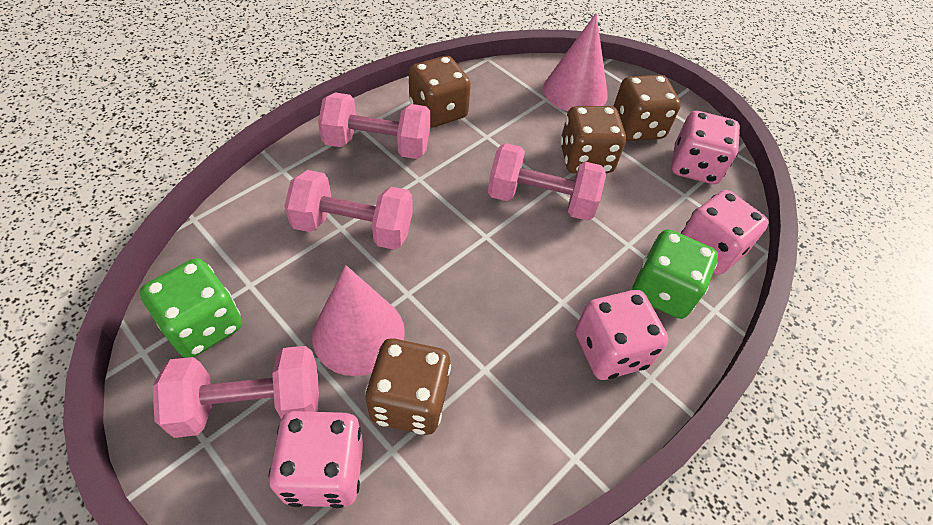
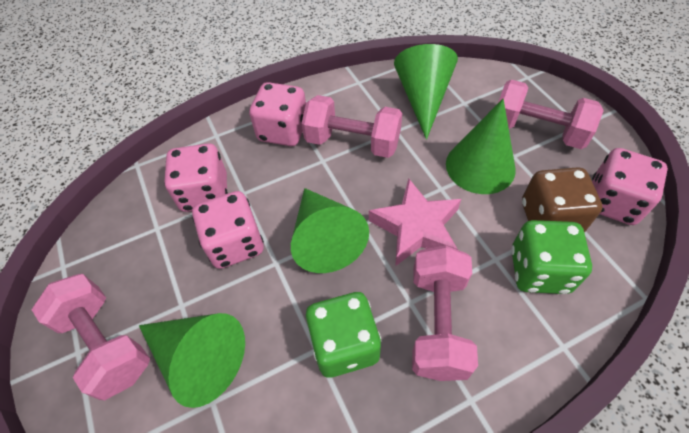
brown dice: [365,338,451,435] [409,56,471,127] [560,106,626,174] [613,75,681,141] = 4 -> [522,167,602,233] = 1
green cone: none = 0 -> [139,313,245,408] [291,188,369,273] [394,44,458,140] [446,99,516,194] = 4
pink cone: [312,265,405,376] [543,13,608,111] = 2 -> none = 0
pink star: none = 0 -> [369,178,461,266] = 1

